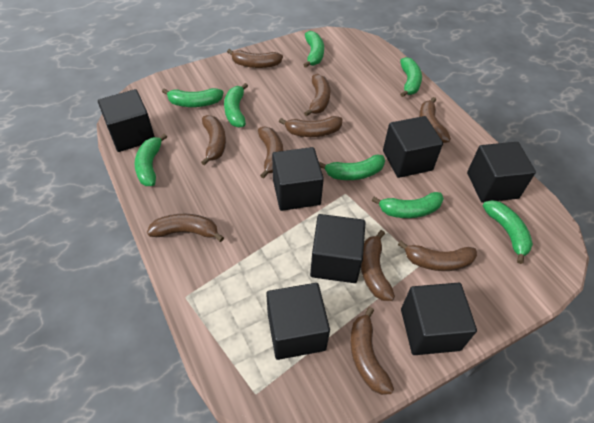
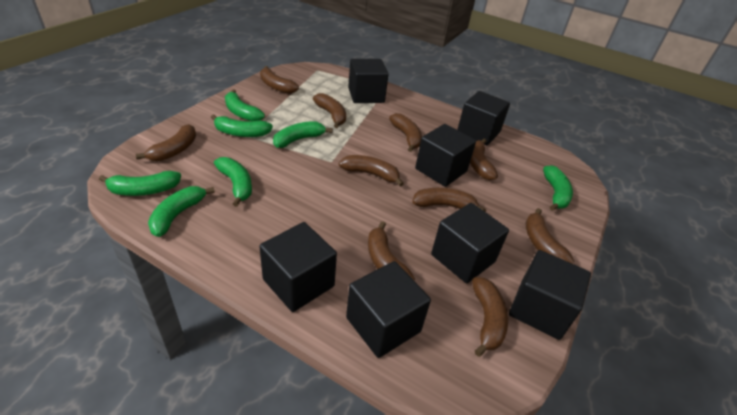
green banana: [135,134,167,186] [162,88,223,107] [224,83,248,127] [304,31,324,68] [319,155,385,180] [372,192,444,218] [400,57,422,97] [483,200,533,264] = 8 -> [99,171,181,196] [148,186,215,237] [211,114,273,137] [214,157,252,207] [225,89,265,121] [273,121,333,148] [543,165,573,211] = 7

